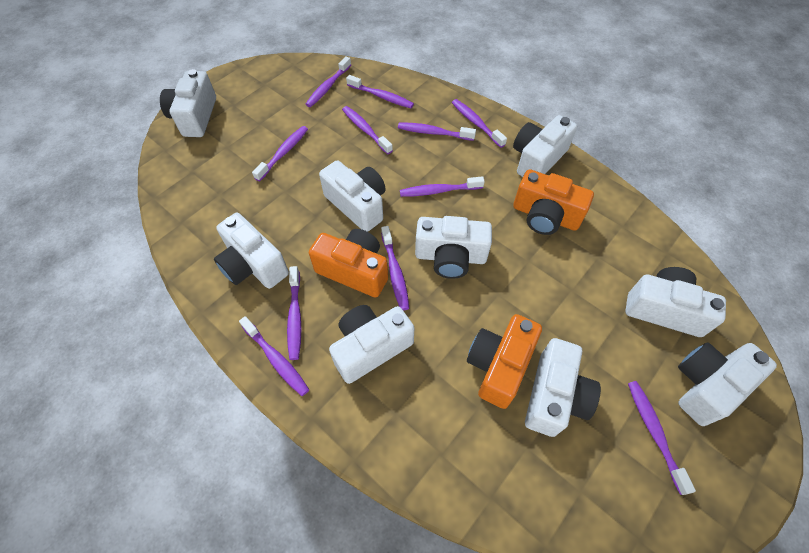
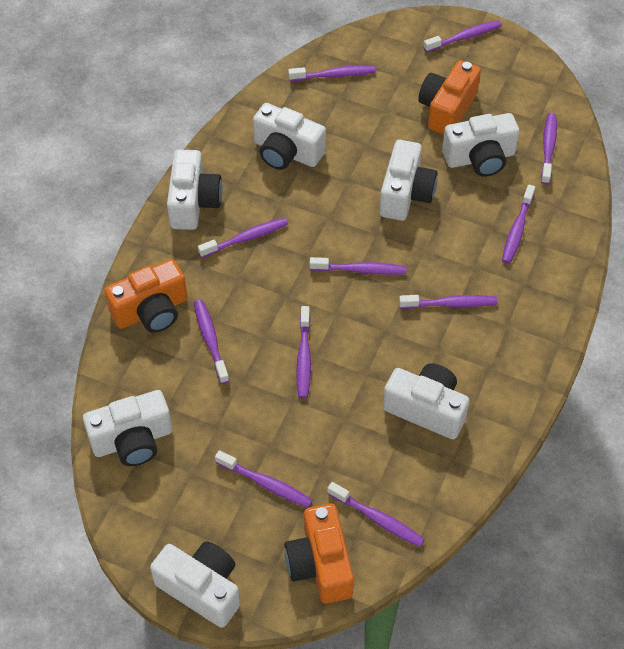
white camera: [160,69,216,137] [214,213,289,289] [319,160,386,232] [329,305,414,384] [415,216,492,279] [513,115,577,177] [525,338,601,437] [625,267,726,337] [678,342,777,426] = 9 -> [83,390,172,466] [150,541,240,628] [167,149,222,230] [253,103,326,170] [379,140,438,221] [383,364,469,439] [442,113,520,177] = 7

